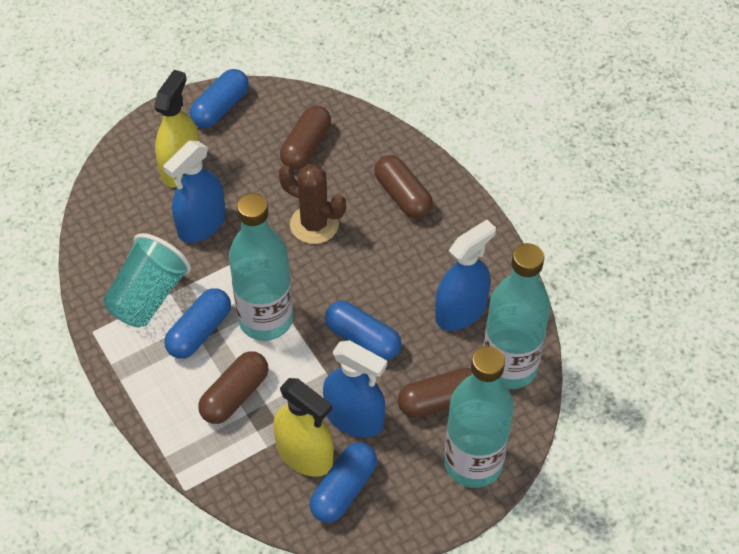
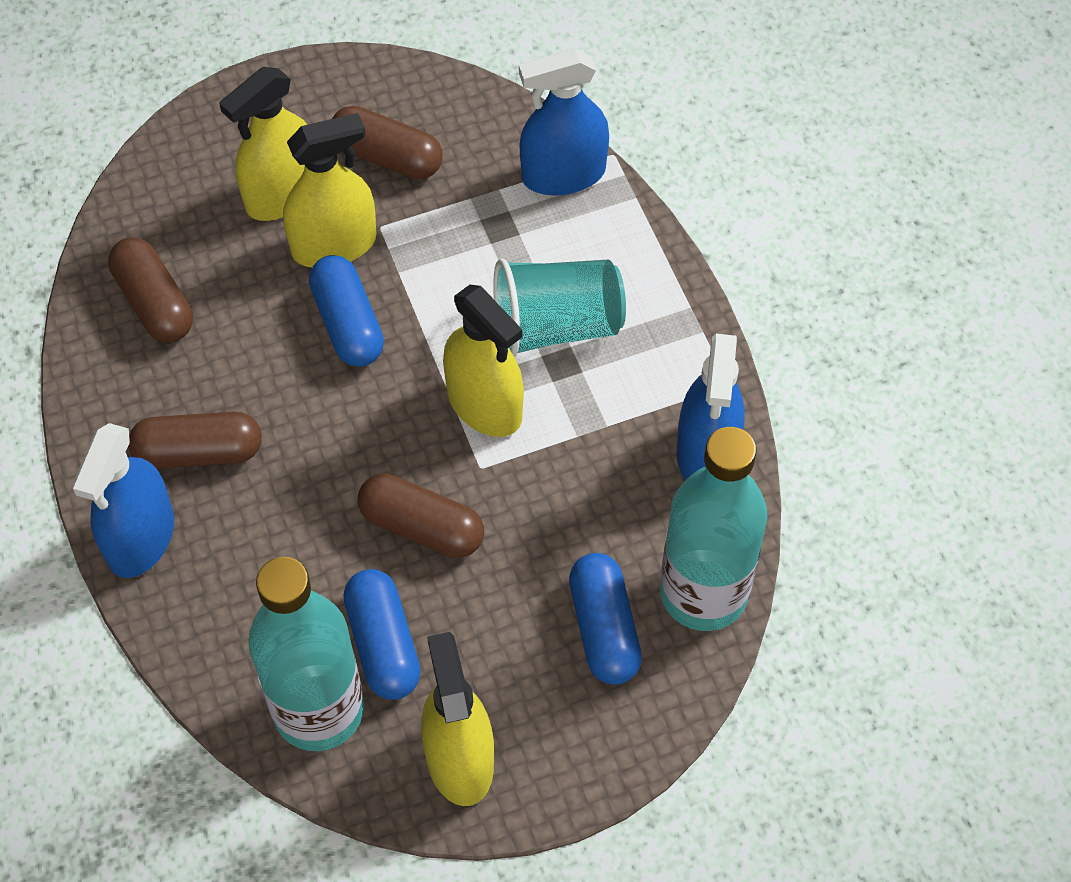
blue capsule: [164,288,231,359] [190,69,249,128] [310,442,377,523] [325,301,402,360] = 4 -> [309,255,384,367] [343,569,421,700] [569,553,642,685] = 3
brown cactus: [279,164,346,244] = 1 -> none = 0
turquoise bottle: [229,193,293,341] [444,346,514,488] [483,243,551,389] = 3 -> [248,557,364,751] [660,427,767,631] = 2
yellow spray bottle: [154,70,200,187] [273,378,334,477] = 2 -> [219,67,308,221] [283,113,376,268] [421,632,494,806] [443,285,524,437] = 4

